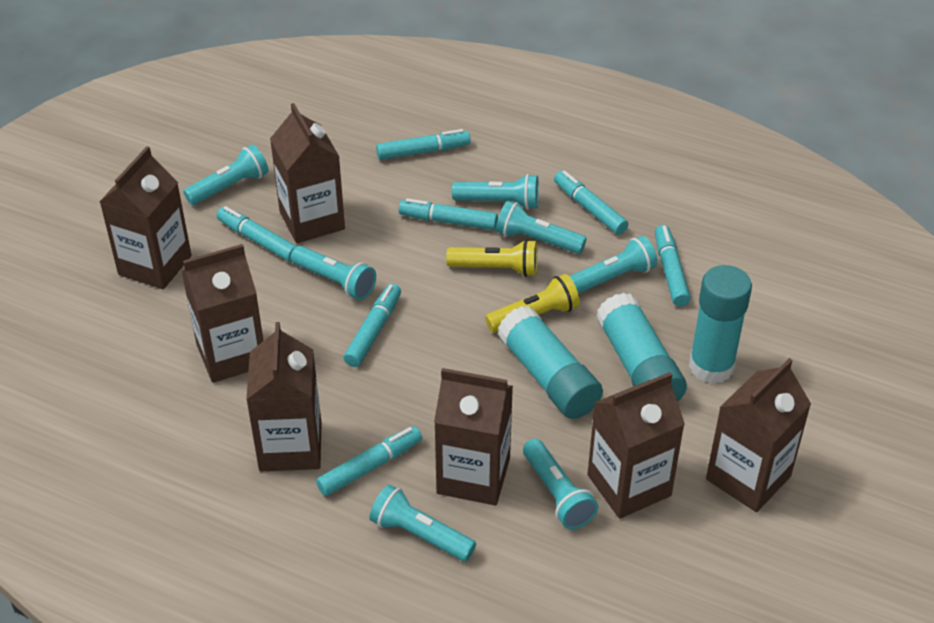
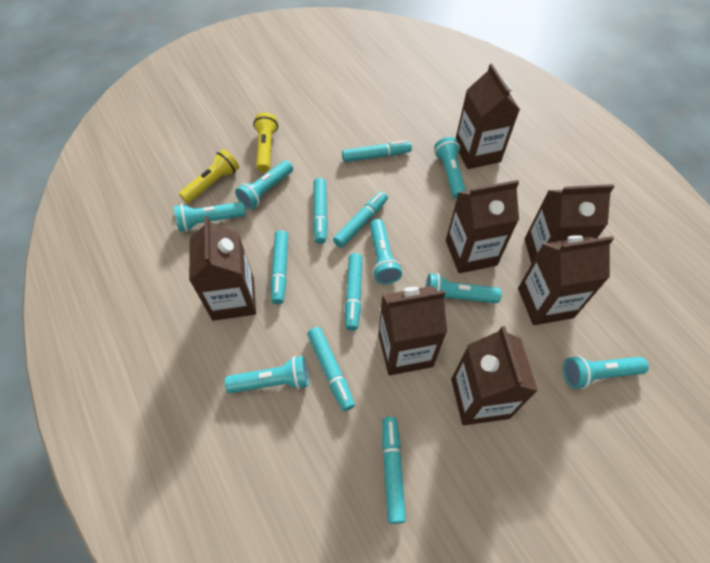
turquoise glue stick: [497,306,603,419] [596,293,687,402] [689,265,752,384] = 3 -> none = 0

